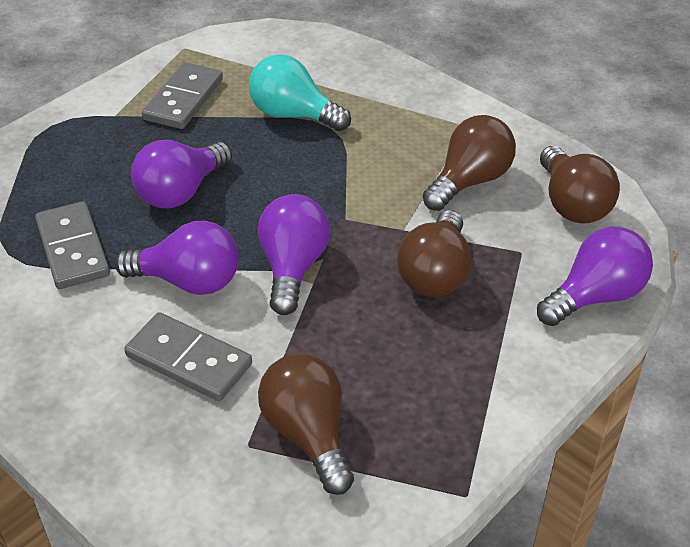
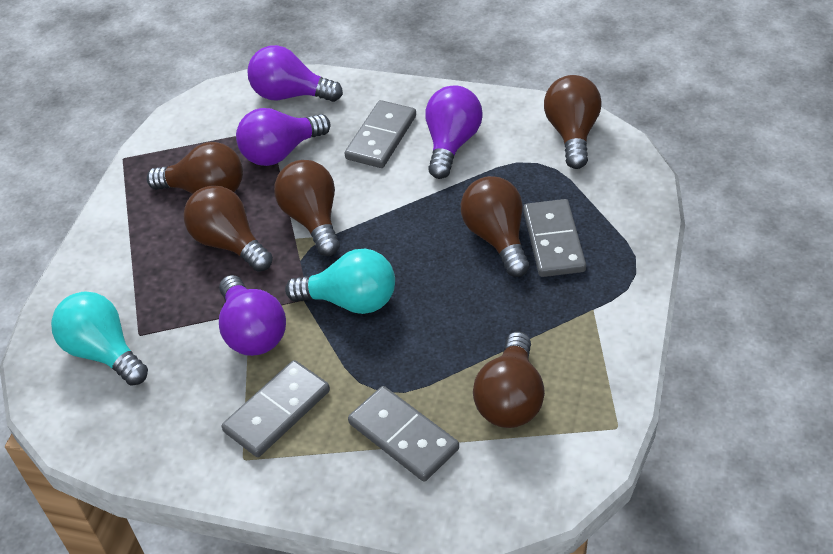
brown light bulb: [258,353,354,495] [397,210,472,297] [423,115,516,211] [540,146,620,224] = 4 -> [146,142,243,194] [183,185,273,272] [274,160,340,256] [461,176,529,277] [473,332,545,428] [544,75,602,169] = 6
grey domino: [35,201,110,289] [124,312,252,401] [142,62,223,129] = 3 -> [222,360,330,457] [345,100,416,168] [348,386,459,482] [523,199,586,277] = 4
turquoise light bulb: [249,54,351,131] = 1 -> [51,292,148,385] [285,249,395,314] = 2

